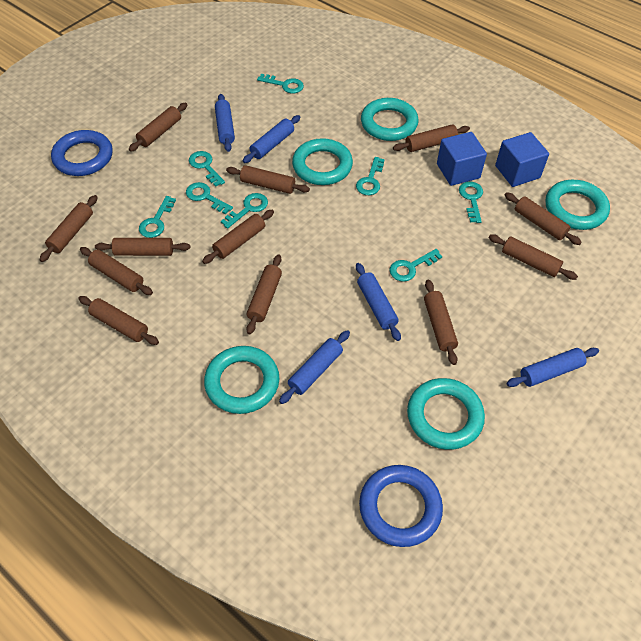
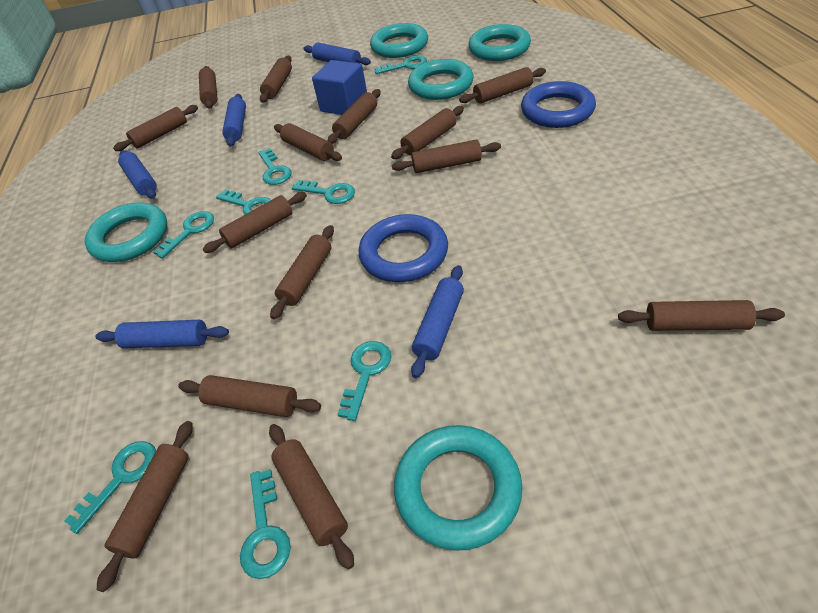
blue cube: [437,132,487,186] [495,132,549,187] = 2 -> [312,60,367,115] = 1
brown rolling pin: [39,195,98,262] [79,296,159,345] [80,247,153,295] [95,238,190,256] [129,103,187,152] [202,210,274,264] [226,165,310,194] [246,255,282,334] [393,124,470,152] [424,280,458,365] [488,234,578,280] [505,192,582,245] = 12 -> [97,421,193,592] [113,105,198,151] [178,375,321,417] [199,66,218,109] [203,192,307,253] [260,56,292,103] [269,424,354,570] [270,225,334,319] [274,123,342,161] [328,89,381,144] [391,106,464,159] [392,140,501,173] [459,67,546,104] [618,300,785,331] = 14

